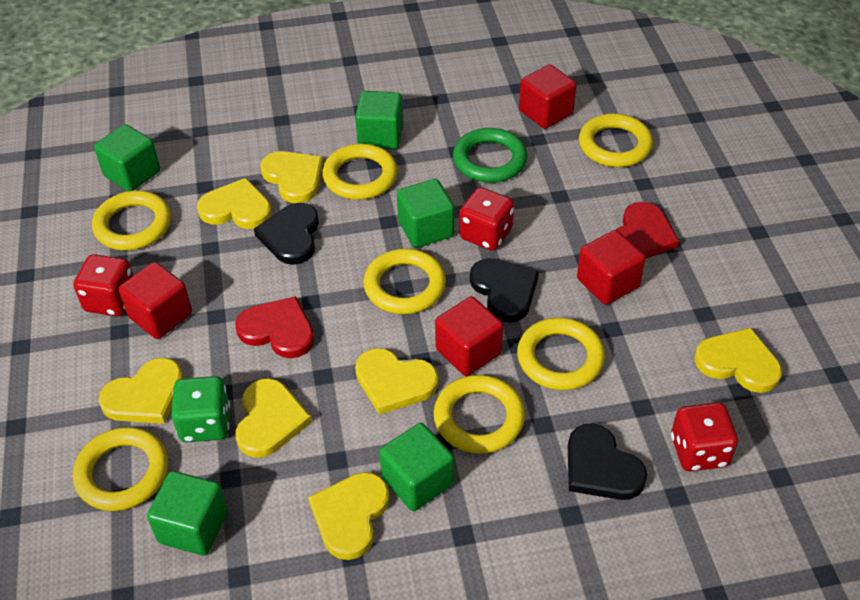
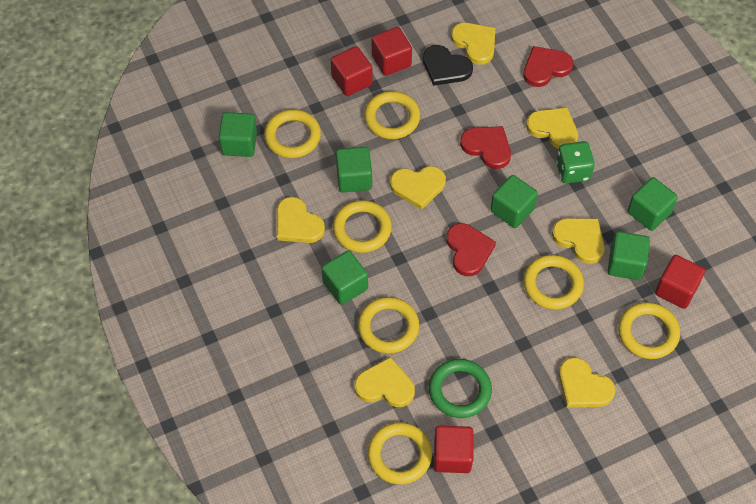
black heart: [254,203,319,265] [470,258,539,323] [568,423,647,500] = 3 -> [423,45,473,86] = 1
green cube: [94,124,160,191] [147,471,228,556] [355,91,403,149] [379,423,454,511] [397,179,454,248] = 5 -> [219,112,257,157] [322,250,368,305] [336,147,372,193] [490,175,538,228] [608,231,650,280] [627,177,678,231] = 6
red dice: [73,254,134,316] [459,187,514,251] [671,402,738,471] = 3 -> none = 0
red heart: [235,296,314,358] [616,202,679,259] = 2 -> [447,223,496,276] [460,126,511,169] [523,46,573,87] = 3

